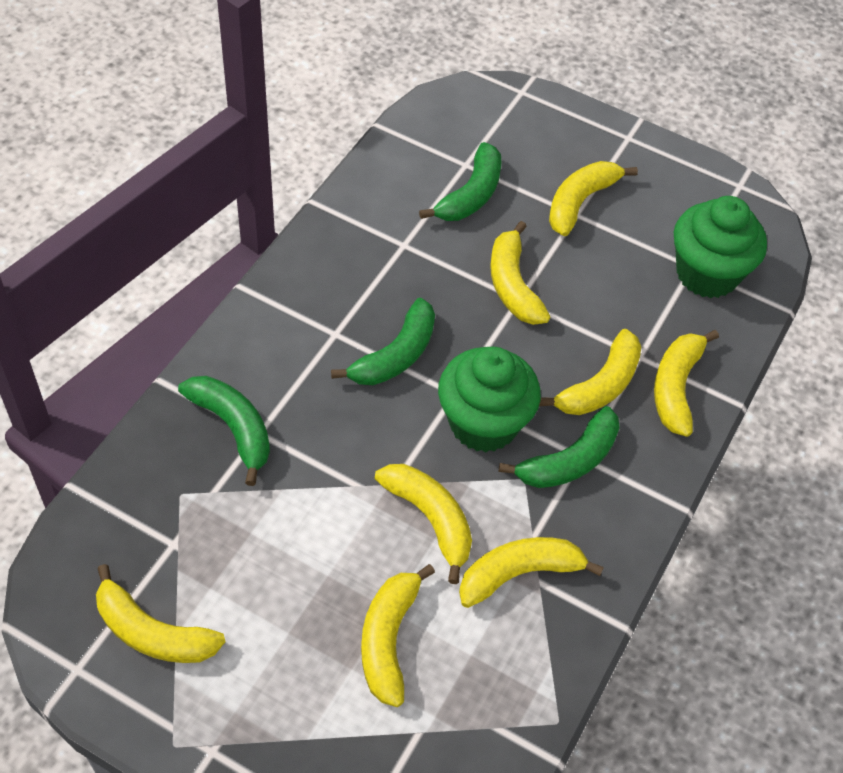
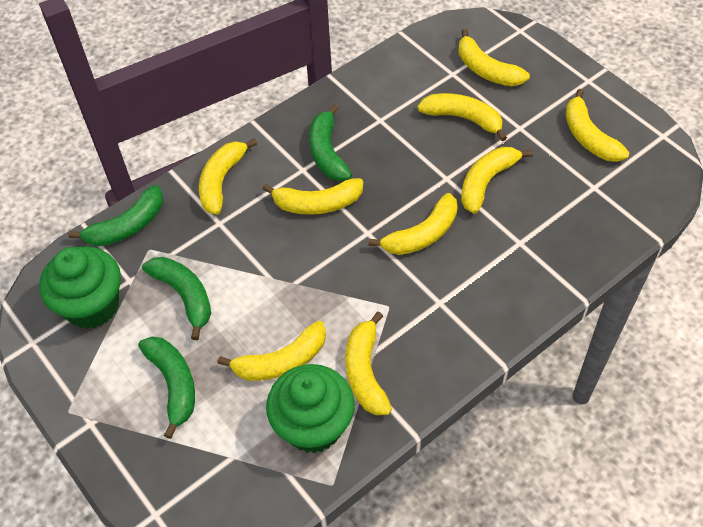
yellow banana: [96,564,226,663] [361,564,435,707] [375,464,472,584] [459,537,604,608] [490,221,550,325] [539,329,641,415] [549,161,638,236] [654,330,719,437] = 8 -> [199,138,257,215] [217,321,326,381] [263,178,363,215] [345,311,392,415] [369,193,458,255] [417,93,507,141] [458,29,530,86] [461,147,533,214] [566,89,629,162] = 9

